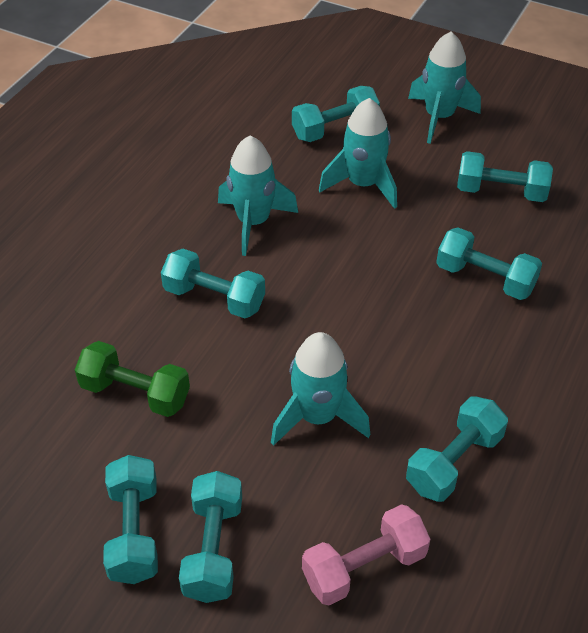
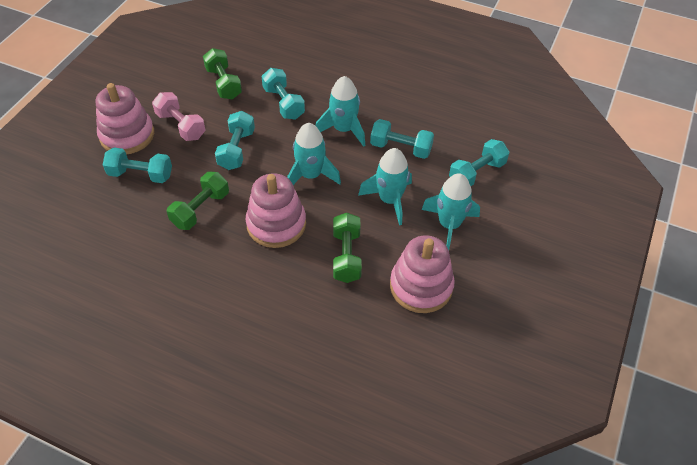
green dumbbell: [75,341,190,417] = 1 -> [167,172,229,230] [203,48,242,100] [333,213,362,283] = 3
pink stacking toy: none = 0 -> [96,83,154,154] [246,173,306,248] [390,235,455,313] = 3
turquoise dumbbell: [103,455,158,584] [161,249,265,319] [179,471,242,603] [292,86,380,142] [406,396,508,502] [436,227,542,300] [457,151,553,202] = 7 -> [103,147,172,183] [215,111,255,170] [262,68,305,120] [370,119,434,159] [449,139,509,186] = 5

